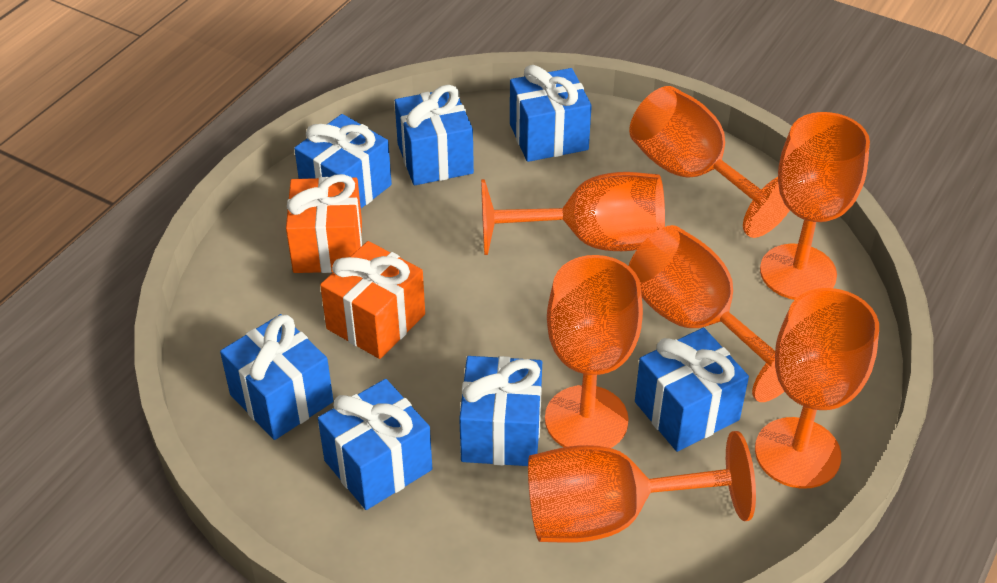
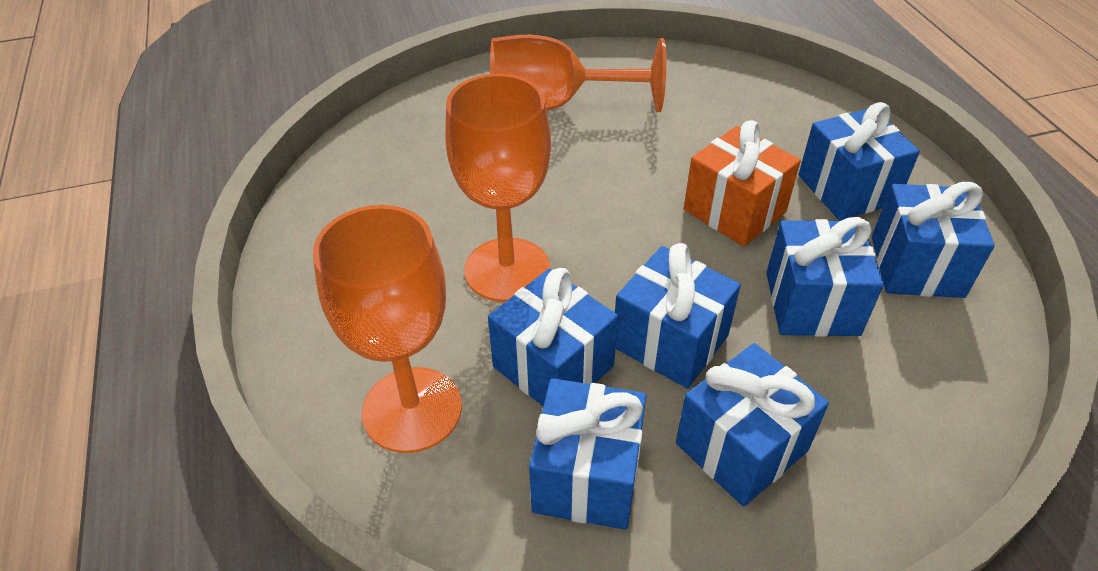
orange gift: [286,174,362,273] [320,241,425,359] = 2 -> [684,120,801,247] = 1
orange goblet: [481,172,665,255] [528,431,756,543] [545,255,643,448] [629,86,790,238] [629,225,784,402] [755,288,879,489] [760,112,870,300] = 7 -> [313,205,462,453] [445,74,551,302] [490,35,666,112] = 3

